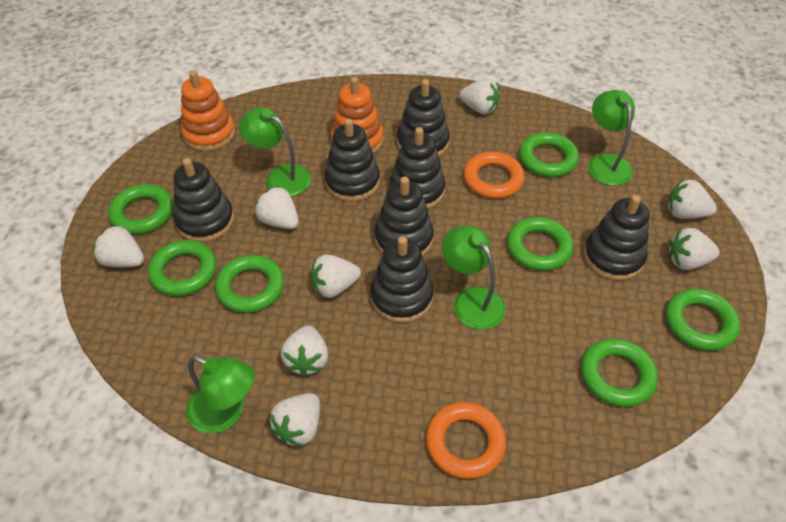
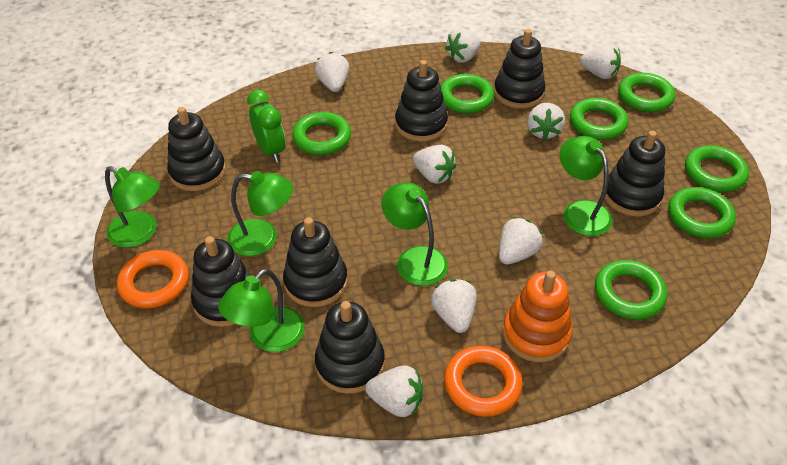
green clock: none = 0 -> [247,90,285,162] = 1
green lamp: [186,355,255,434] [239,107,311,196] [442,226,506,330] [588,90,635,186] = 4 -> [105,166,160,248] [218,269,305,352] [227,171,293,256] [381,183,448,286] [560,136,612,236] = 5
orange stacking toy: [181,70,235,151] [331,77,384,154] = 2 -> [503,271,572,362] = 1

